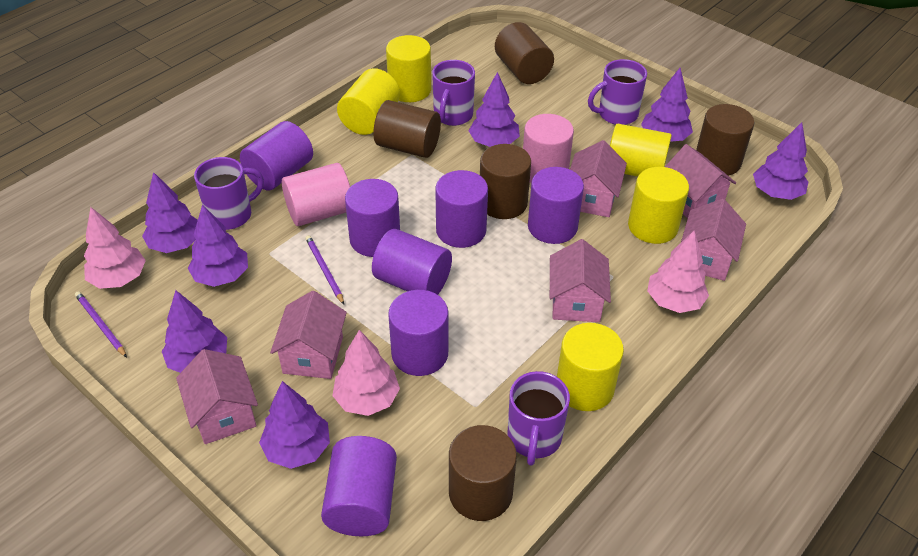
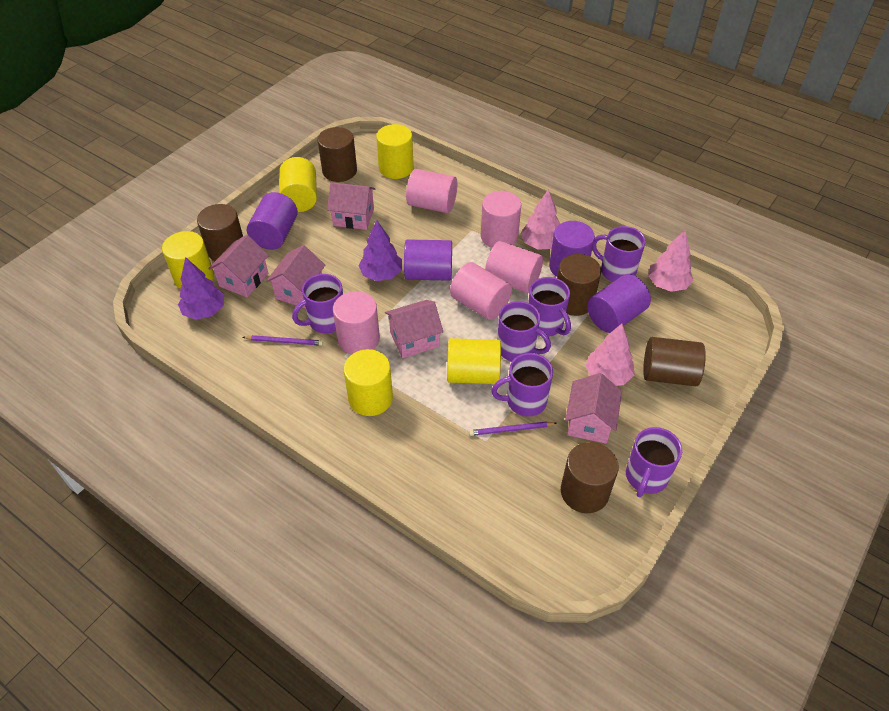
pink cylinder: [282,163,350,226] [523,114,574,183] = 2 -> [333,291,380,354] [406,169,457,213] [450,262,512,320] [481,191,521,248] [485,241,543,293] = 5
pink house: [176,349,258,444] [270,291,347,379] [550,239,611,322] [570,140,627,217] [665,144,736,218] [681,199,746,281] = 6 -> [208,235,269,297] [266,245,325,309] [327,182,375,230] [385,300,443,358] [565,373,622,444] = 5
purple cylinder: [240,121,313,191] [321,436,397,536] [345,179,400,257] [372,229,452,295] [388,290,448,376] [435,170,488,248] [528,167,584,244] = 7 -> [247,192,298,250] [404,239,452,281] [549,221,595,277] [587,274,651,333] = 4
purple mug: [194,157,264,230] [432,60,475,126] [508,371,570,466] [588,59,647,125] = 4 -> [292,274,343,333] [491,353,553,416] [498,301,551,361] [528,277,571,337] [592,226,646,282] [626,427,682,497] = 6
purple tree: [142,172,198,253] [162,290,227,373] [188,204,248,287] [259,381,330,469] [469,72,520,147] [641,68,693,142] [753,122,808,200] = 7 -> [178,257,224,320] [358,220,402,281] = 2

